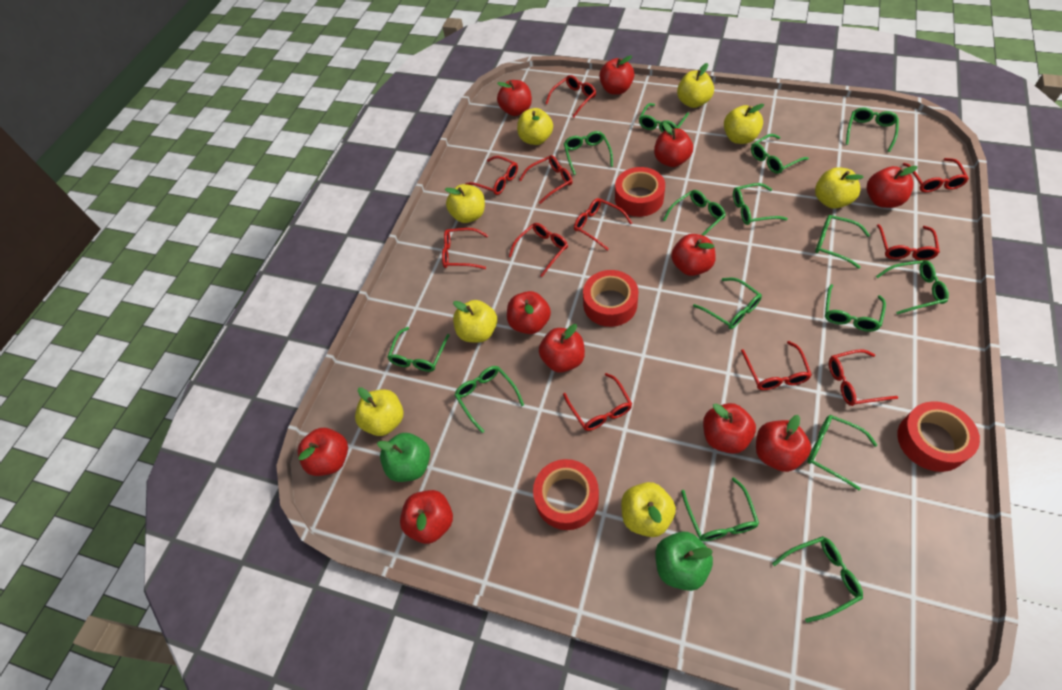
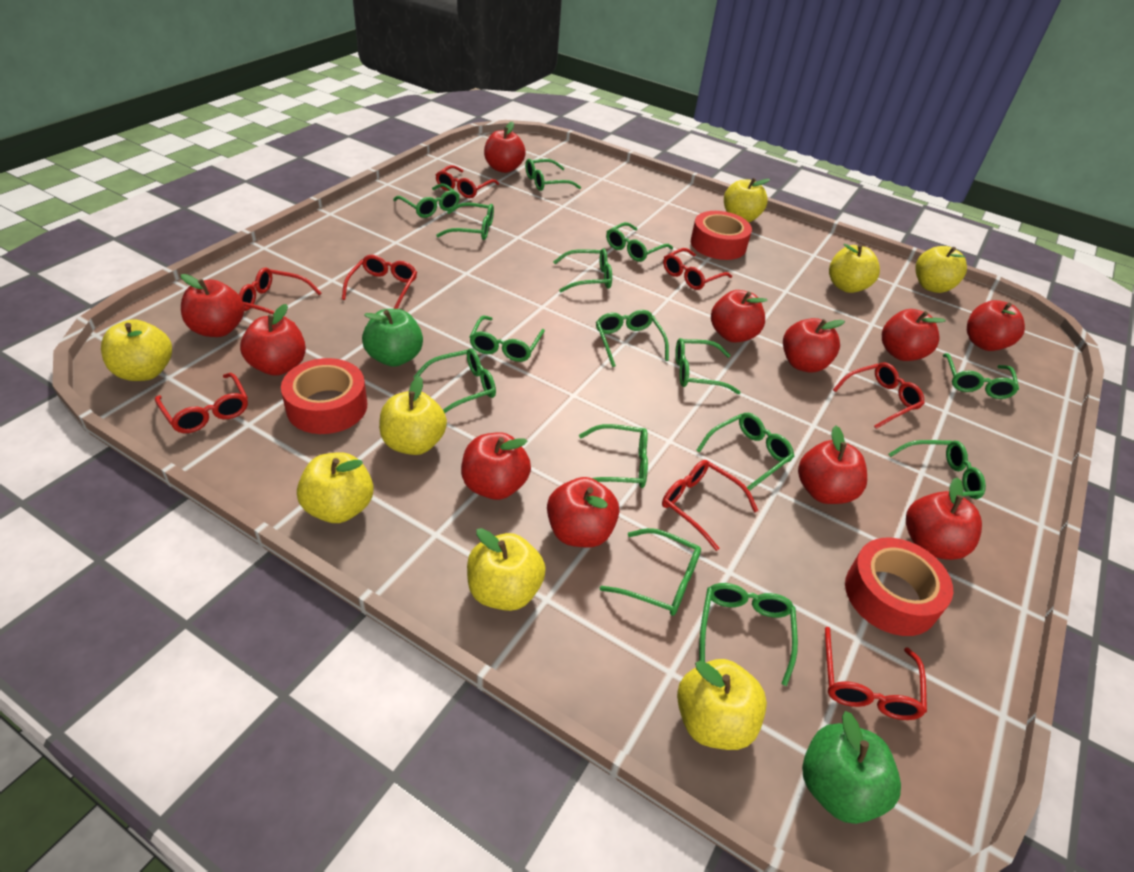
red glasses: [442,228,488,269] [466,156,518,195] [509,223,568,277] [519,155,573,204] [545,75,596,118] [563,373,632,431] [574,198,632,251] [741,341,812,390] [829,349,898,406] [877,224,940,260] [903,158,969,192] = 11 -> [155,373,248,433] [239,267,321,324] [342,255,417,309] [436,165,499,198] [662,460,758,551] [663,248,732,290] [825,627,927,720] [833,362,925,429] = 8
red tape: [533,459,599,530] [583,270,638,327] [615,167,665,217] [897,401,980,472] = 4 -> [281,358,367,434] [691,211,752,260] [845,538,953,636] = 3

